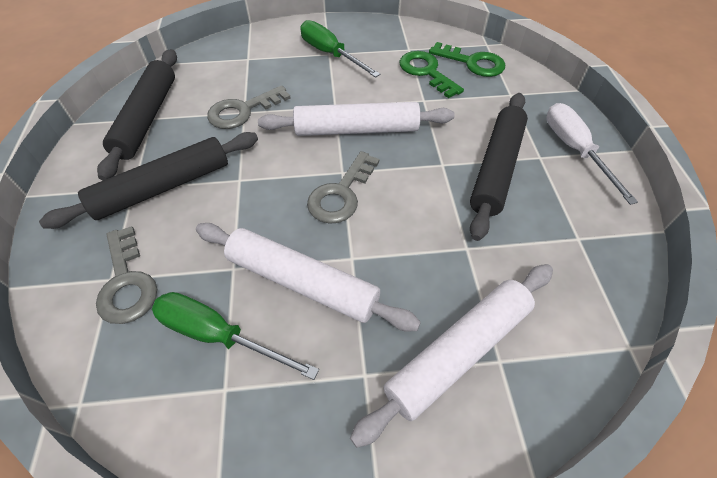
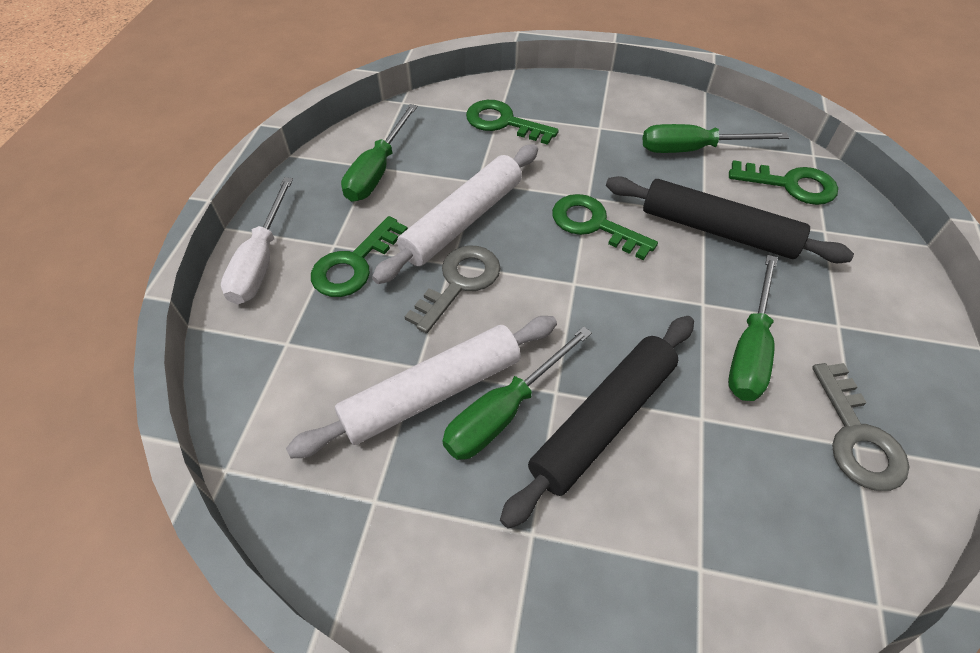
black rolling pin: [39,132,258,229] [97,49,177,181] [470,93,528,241] = 3 -> [500,316,694,529] [606,176,854,263] = 2
green key: [400,51,464,98] [429,42,505,77] = 2 -> [311,216,408,297] [466,100,559,145] [552,194,658,260] [729,160,838,205] = 4
green screwdriver: [152,292,319,380] [300,20,381,78] = 2 -> [341,104,418,202] [442,326,592,460] [643,124,789,153] [728,255,778,401] = 4
grey key: [96,226,157,324] [207,85,291,129] [307,151,379,224] = 3 -> [404,246,500,333] [812,363,909,491] = 2
white rolling pin: [196,223,421,332] [258,102,455,136] [350,264,553,448] = 3 -> [286,316,557,458] [372,144,538,284] = 2

